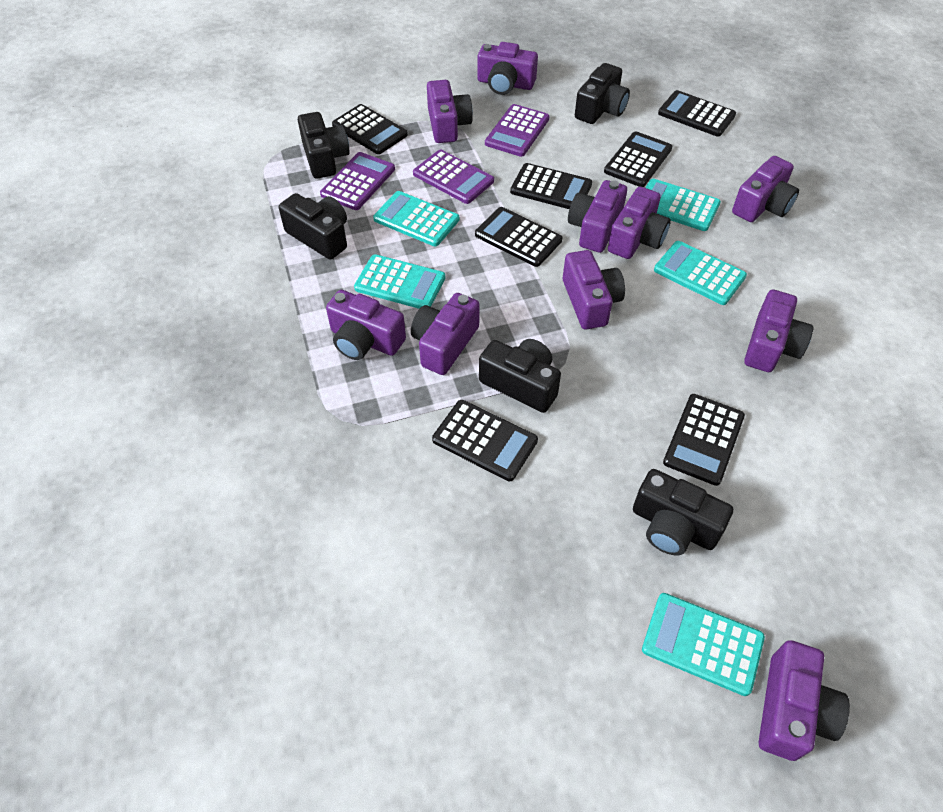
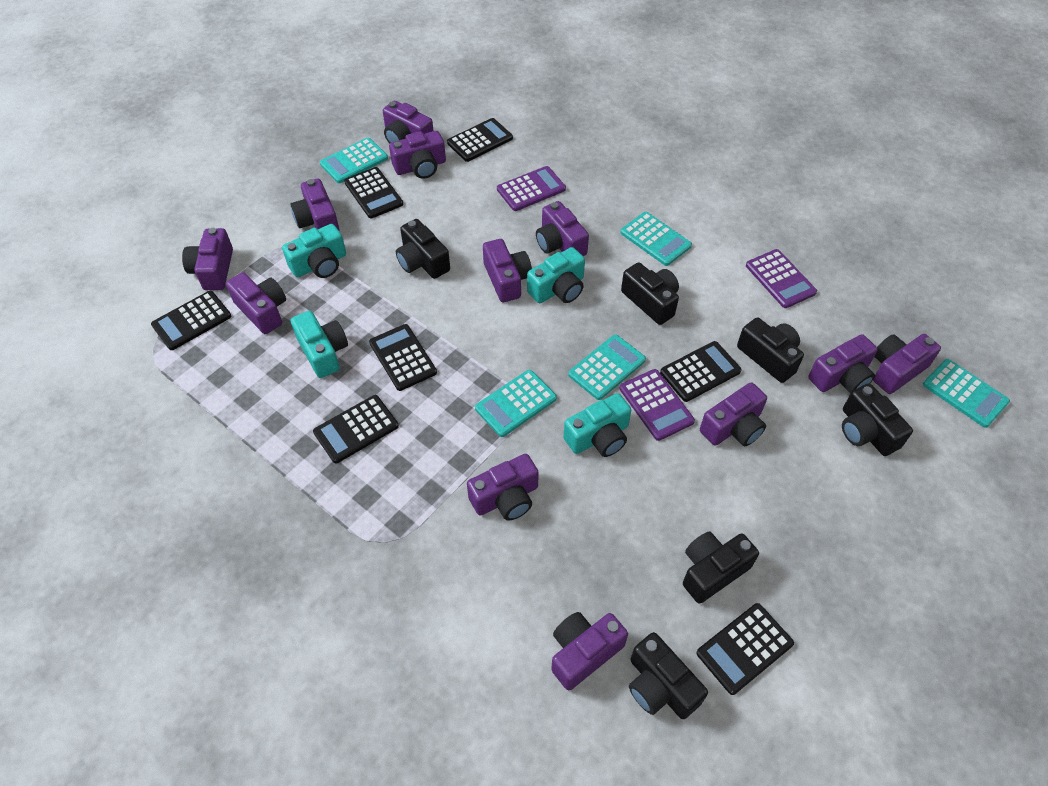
black camera: [279,193,347,260] [298,112,350,179] [479,339,561,413] [575,63,630,124] [633,469,733,556] = 5 -> [396,219,450,279] [621,262,679,325] [629,632,708,719] [683,532,759,604] [737,318,804,383] [842,383,913,456] = 6
purple camera: [326,290,406,360] [411,293,480,375] [427,80,473,143] [477,42,538,95] [563,250,625,329] [568,180,627,253] [608,187,671,259] [732,156,799,222] [744,289,813,372] [759,640,850,761] = 10 -> [182,228,233,290] [226,272,286,334] [290,178,339,230] [383,101,434,143] [389,131,446,179] [467,454,539,521] [483,239,532,302] [536,201,589,256] [551,612,628,690] [700,382,767,446] [808,334,878,394] [873,334,941,394] = 12
turquoise camera: none = 0 -> [282,224,346,278] [291,311,348,378] [527,247,585,303] [563,393,631,457] = 4

